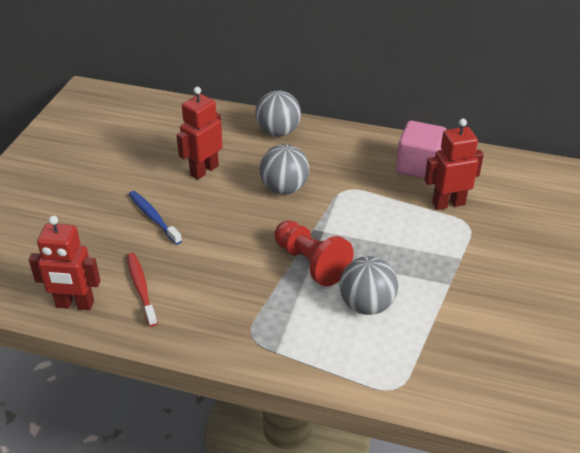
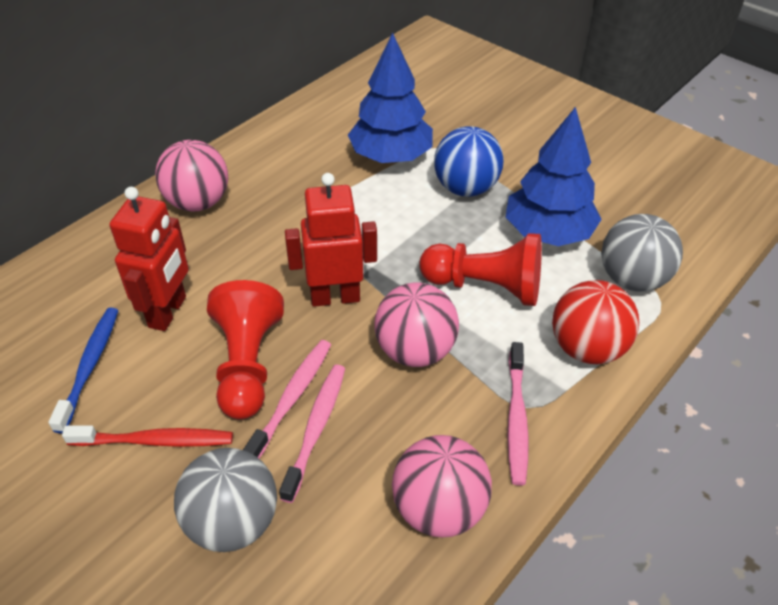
blue ball: none = 0 -> [434,126,503,197] = 1
blue tree: none = 0 -> [348,33,433,163] [506,107,602,246] = 2
grey ball: [255,90,301,137] [260,144,309,194] [339,256,398,315] = 3 -> [174,448,277,552] [601,214,683,292] = 2
pink ball: none = 0 -> [155,140,228,212] [374,283,459,367] [392,435,492,537] = 3
pink cube: [396,121,447,179] = 1 -> none = 0
pink toothbrush: none = 0 -> [243,340,331,458] [279,365,345,503] [507,342,529,486] = 3
red ball: none = 0 -> [552,280,639,364] = 1
red pawn: [274,220,354,286] = 1 -> [207,280,284,420] [419,233,542,306] = 2
red robot: [29,216,100,310] [176,87,223,179] [424,119,484,210] = 3 -> [110,187,189,331] [285,173,377,307] = 2

